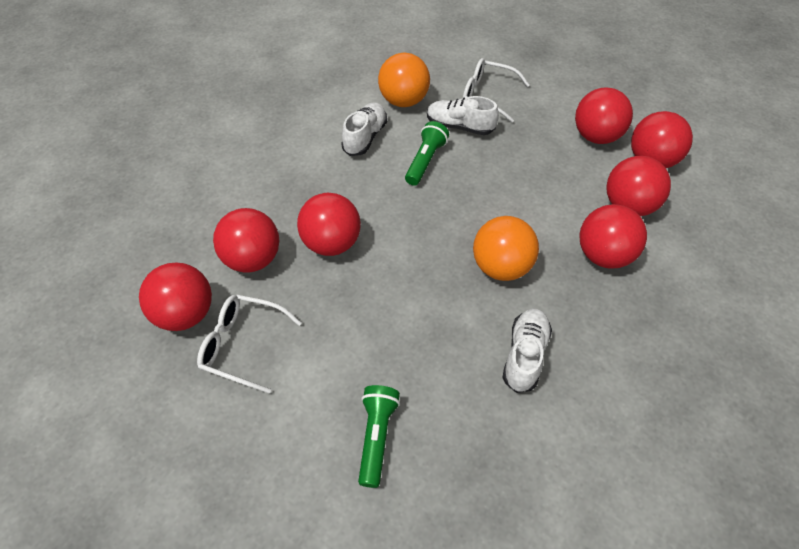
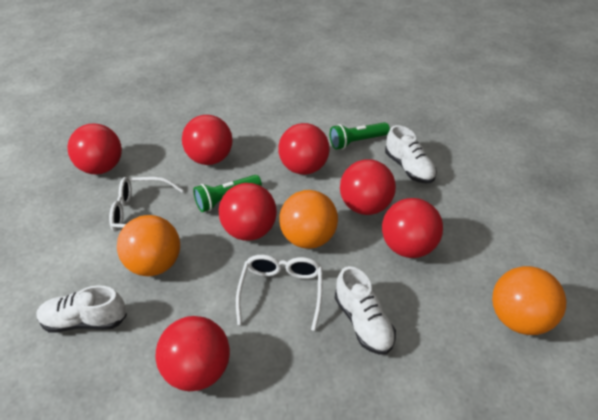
orange ball: [378,53,430,107] [473,216,539,281] = 2 -> [117,215,180,276] [279,190,338,249] [492,266,566,335] = 3

